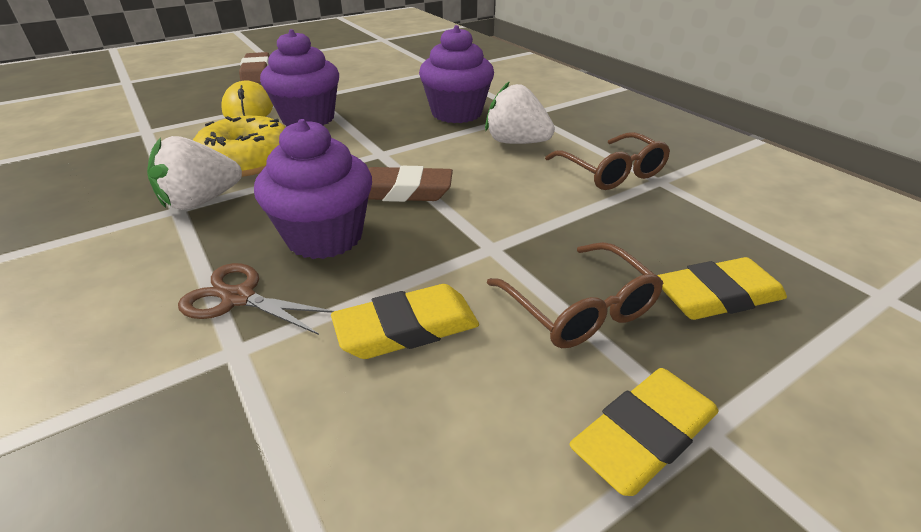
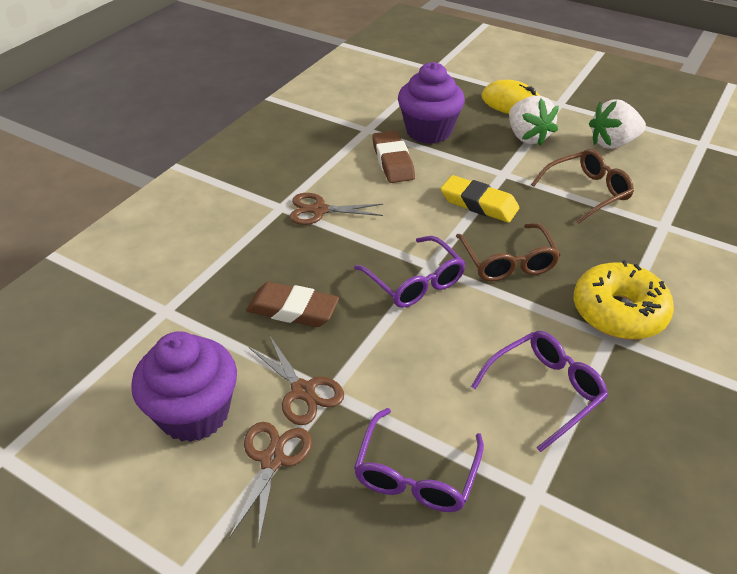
brown scissors: [178,263,334,335] = 1 -> [229,422,312,545] [249,335,344,425] [290,193,383,225] = 3
purple cupcake: [254,119,372,259] [260,29,339,127] [419,25,494,123] = 3 -> [131,331,237,442] [398,62,465,144] = 2
purple glasses: none = 0 -> [354,236,466,308] [354,408,484,512] [471,331,608,452] = 3
yellow eraser: [331,284,479,359] [569,368,719,496] [657,257,787,320] = 3 -> [441,175,519,223] = 1

